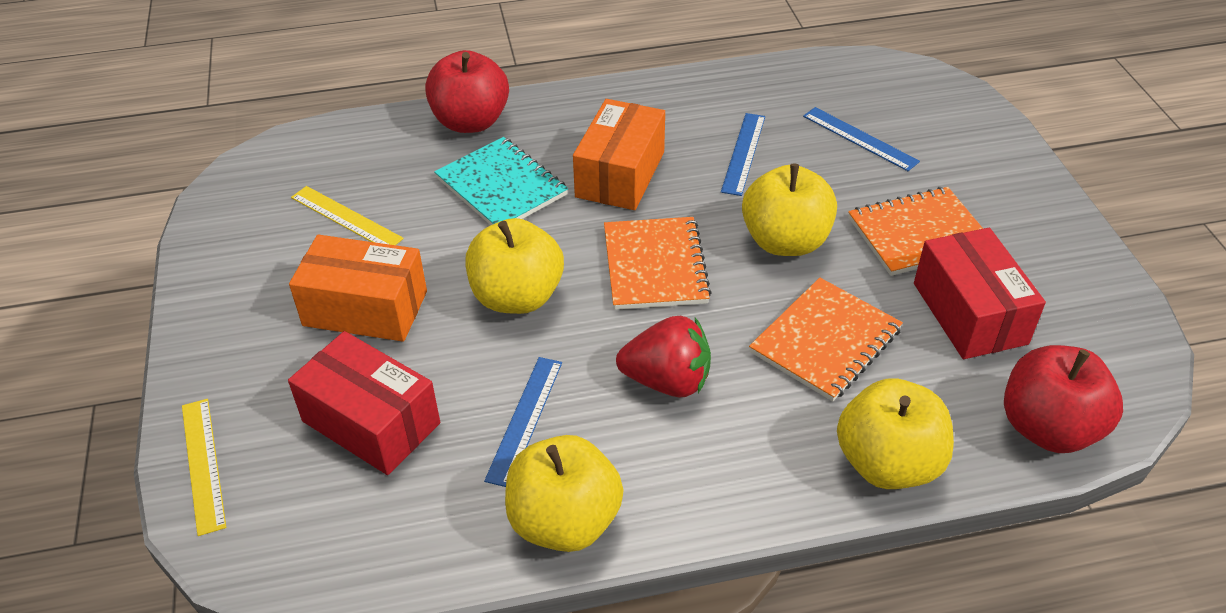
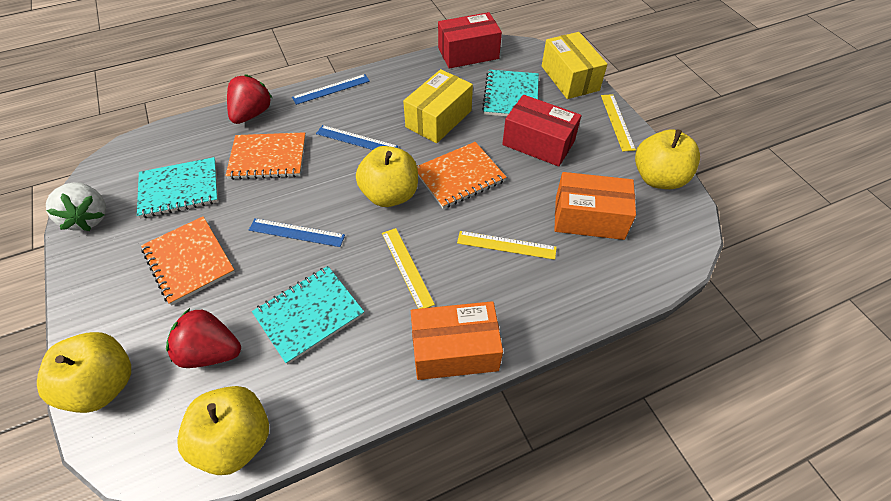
red apple: [425,50,509,133] [1004,345,1123,453] = 2 -> none = 0
red strawberry: [616,316,711,398] = 1 -> [166,308,241,368] [227,74,272,124] = 2
turquoise notebook: [434,137,568,225] = 1 -> [137,157,218,218] [252,266,364,365] [482,70,539,116] = 3
white strawberry: none = 0 -> [46,182,106,231] = 1
yellow box: none = 0 -> [403,69,473,143] [542,32,607,99] = 2
yellow ruler: [182,399,226,536] [291,186,404,245] = 2 -> [382,228,435,309] [457,231,557,260] [601,94,636,151] = 3

